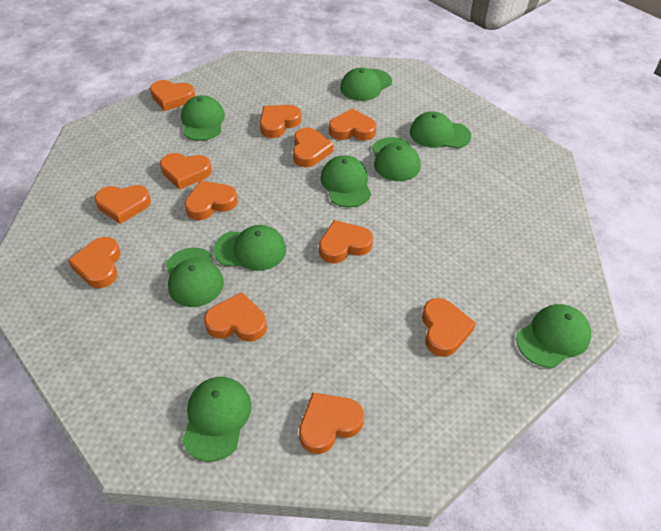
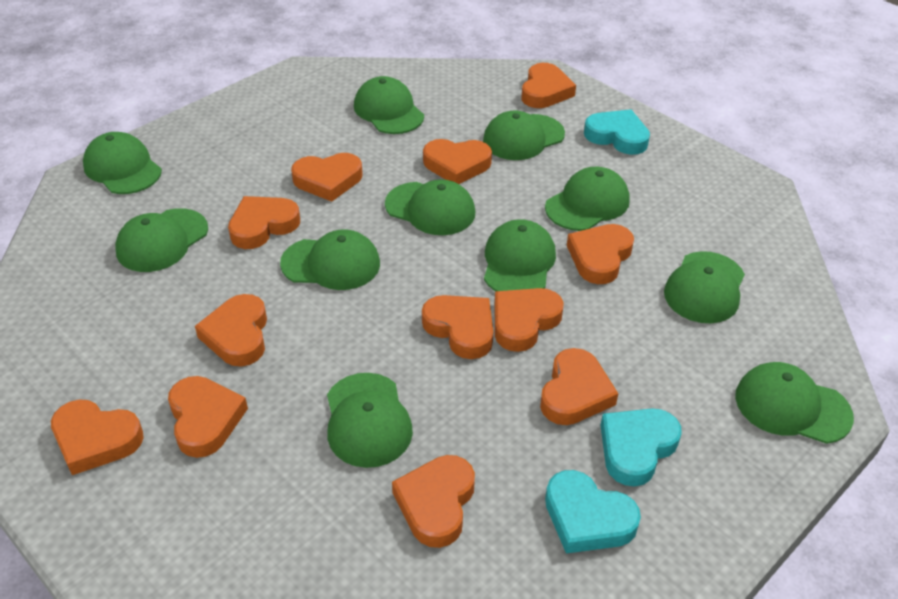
green cap: [166,247,224,307] [181,95,225,141] [182,377,251,462] [214,225,286,271] [321,155,371,208] [340,68,392,101] [372,137,421,181] [410,111,471,148] [516,304,591,368] = 9 -> [83,132,162,194] [115,208,208,272] [280,229,380,290] [327,373,413,468] [354,76,424,134] [385,180,475,235] [483,110,565,160] [484,219,556,291] [545,167,630,231] [664,251,745,323] [735,362,854,444] = 11
turquoise heart: none = 0 -> [545,470,641,553] [584,109,650,155] [600,408,682,487] = 3

